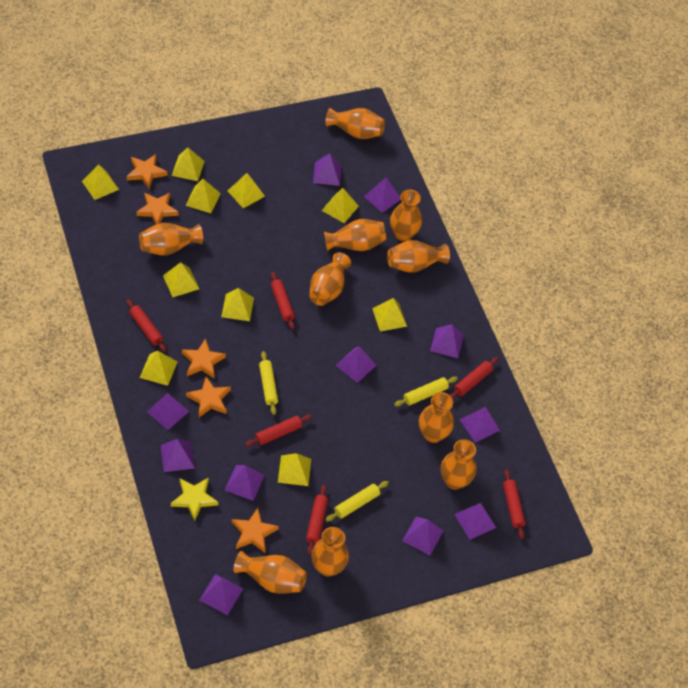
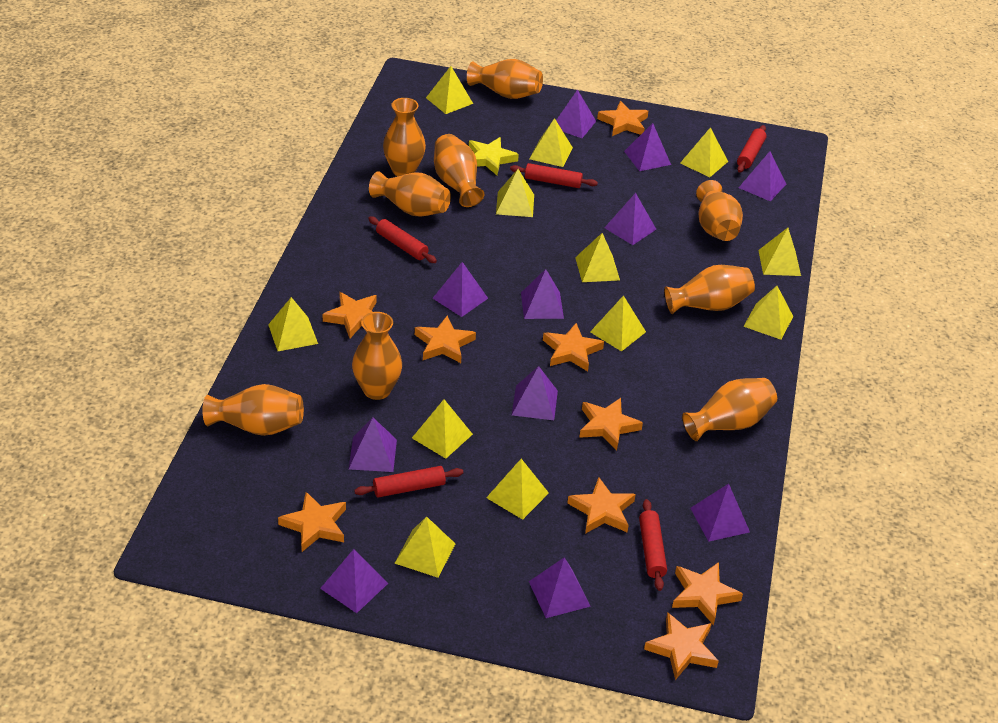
orange star: [127,154,168,189] [136,193,178,224] [182,338,226,379] [186,377,231,417] [232,508,279,553] = 5 -> [278,492,346,552] [322,292,376,338] [415,316,476,363] [543,323,604,371] [567,478,636,534] [579,398,643,450] [597,101,648,136] [644,612,719,680] [672,562,743,625] = 9
orange vase: [139,223,203,255] [234,551,307,594] [309,252,351,306] [311,527,349,577] [324,219,386,251] [326,108,385,139] [387,240,450,273] [390,190,422,242] [419,392,454,443] [441,439,476,490] = 10 -> [202,384,304,436] [352,312,402,400] [369,171,451,217] [383,98,426,176] [434,134,484,207] [467,59,543,99] [664,265,755,314] [682,378,777,441] [696,180,743,241] = 9
red rolling pin: [126,299,166,352] [245,415,312,447] [271,272,295,330] [306,485,328,554] [450,357,498,399] [503,469,526,539] = 6 -> [354,466,464,497] [368,216,437,263] [510,163,598,188] [639,499,667,591] [737,125,767,173] = 5
yellow pyramid: [82,164,119,200] [140,351,177,386] [163,262,199,297] [172,147,205,181] [185,179,221,213] [221,288,254,321] [228,173,265,208] [278,453,311,486] [322,188,359,223] [372,298,407,331] = 10 -> [268,297,318,351] [394,516,455,578] [412,399,473,459] [426,66,473,114] [486,459,549,520] [496,169,534,217] [529,118,573,167] [575,233,620,282] [590,295,646,352] [680,127,728,177] [743,286,793,340] [758,228,801,276] = 12
yellow rolling pin: [259,351,278,415] [325,481,389,522] [394,377,458,407] = 3 -> none = 0

